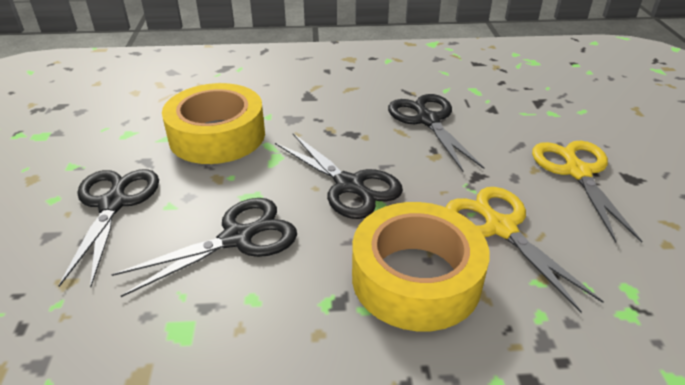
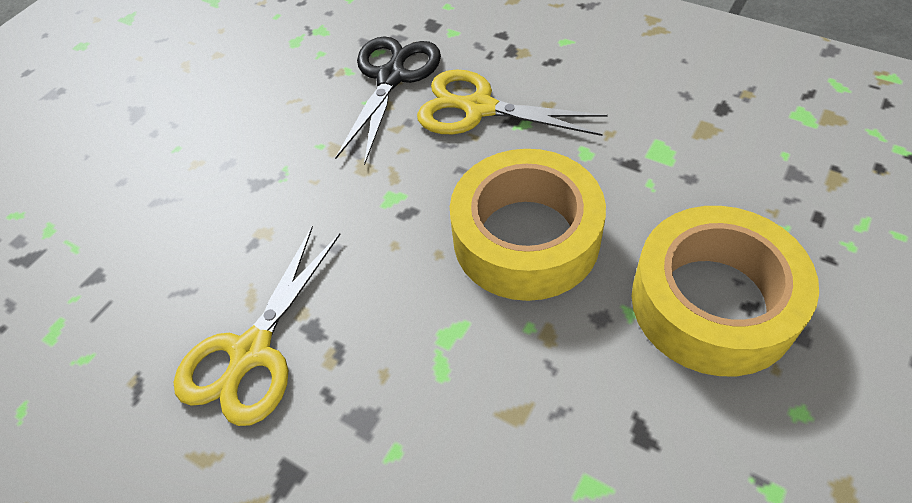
black scissors: [58,169,159,287] [111,198,297,297] [275,133,403,219] [388,94,484,171] = 4 -> [335,36,441,165] = 1

